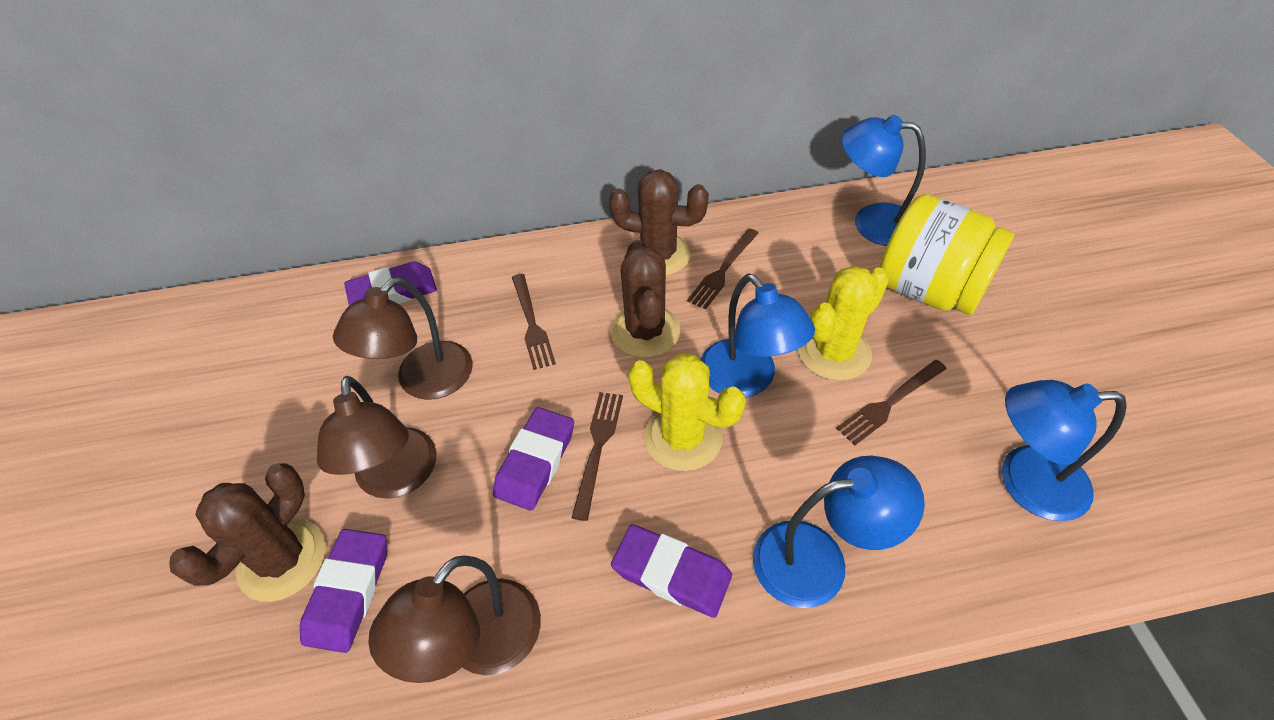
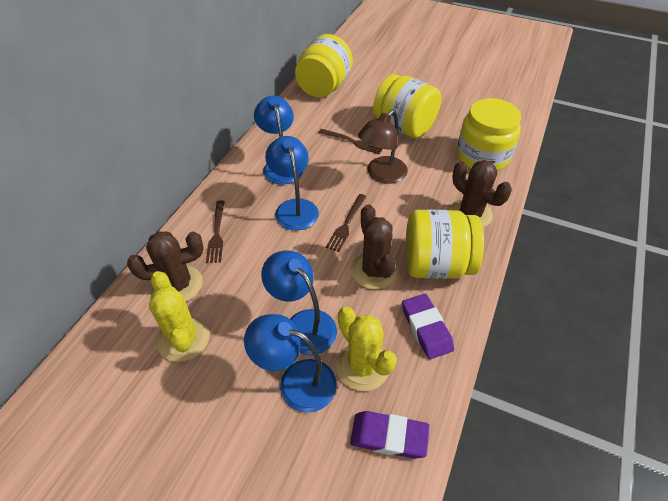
brown fork: [512,274,556,370] [572,392,623,521] [687,228,759,310] [836,360,947,445] = 4 -> [206,200,225,263] [318,129,383,154] [326,194,367,252] = 3
brown lamp: [317,376,437,499] [333,277,473,400] [368,555,541,683] = 3 -> [358,109,408,184] = 1
purple eraser: [300,529,387,653] [344,262,437,305] [493,407,574,511] [611,524,732,618] = 4 -> [350,411,429,459] [402,294,454,359] = 2
yellow jar: [879,194,1014,315] = 1 -> [295,34,353,97] [373,74,441,139] [406,209,484,279] [457,98,521,171] = 4

